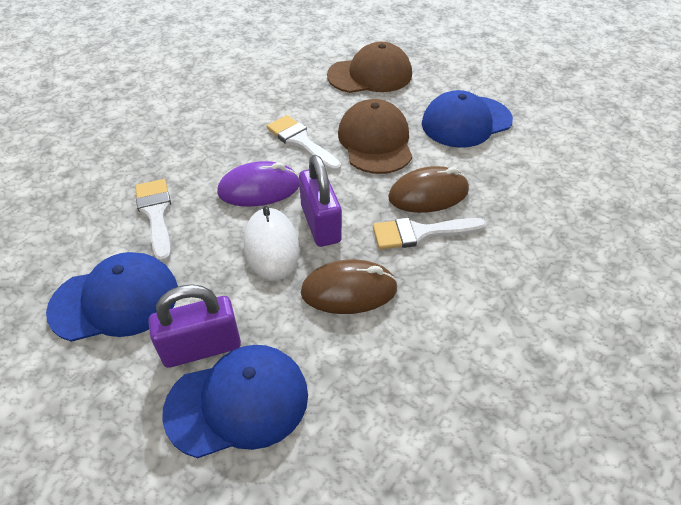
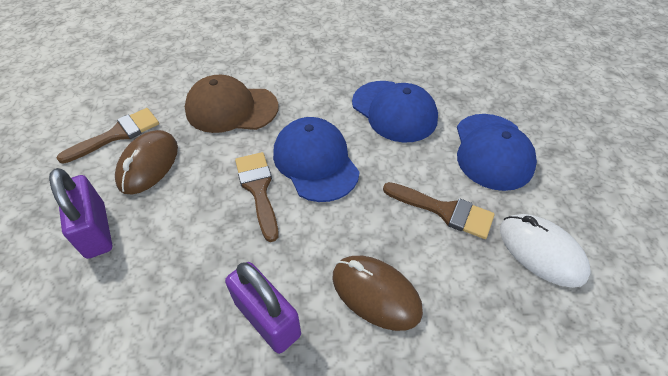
brown brush: none = 0 -> [57,108,159,164] [235,152,279,242] [383,182,495,239] = 3
brown cap: [327,42,412,93] [338,99,412,174] = 2 -> [185,75,278,133] = 1
purple mouse: [217,161,300,207] = 1 -> none = 0
white brush: [135,179,171,262] [267,115,341,172] [373,218,486,250] = 3 -> none = 0

